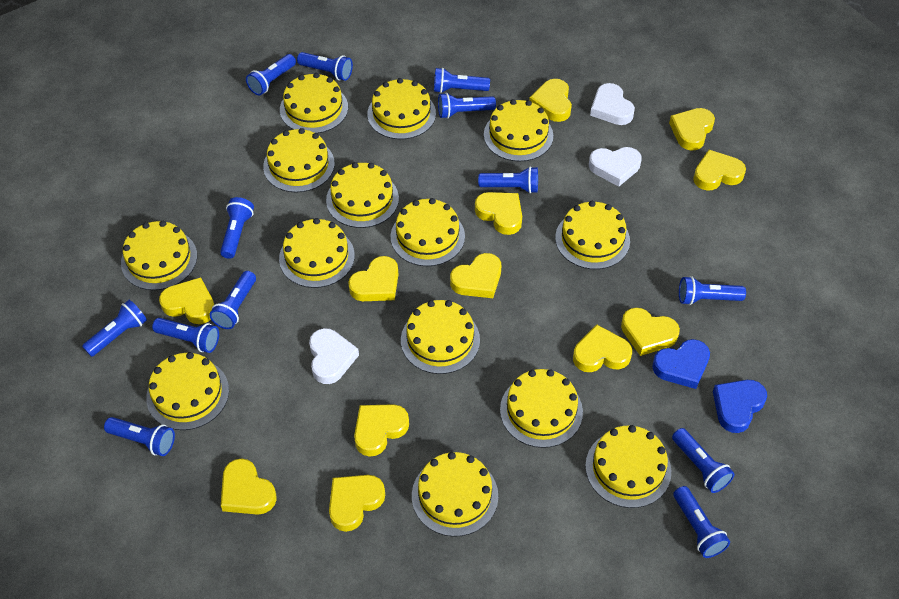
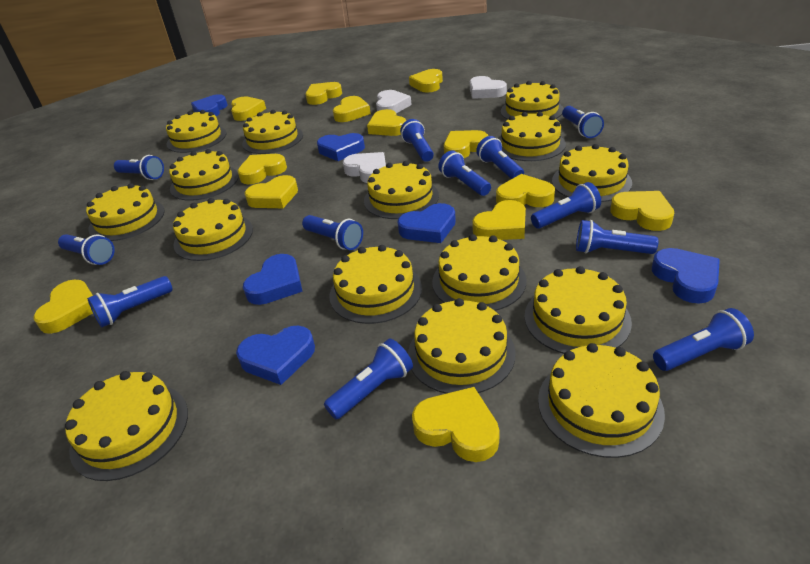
blue flashlight: [82,300,147,357] [104,417,175,456] [152,318,219,353] [209,271,256,329] [220,197,254,259] [246,54,296,95] [297,52,353,81] [434,68,490,93] [438,93,496,119] [478,166,538,194] [672,428,735,493] [673,486,730,558] [679,276,746,305] = 13 -> [58,234,115,265] [87,276,173,327] [114,155,164,180] [302,215,363,250] [324,338,413,419] [400,119,434,162] [438,150,491,196] [476,136,524,179] [531,182,601,229] [562,106,604,138] [576,220,658,254] [653,308,754,371] = 12
blue heart: [652,339,710,389] [713,380,767,433] = 2 -> [191,94,228,116] [236,326,315,385] [243,254,303,305] [317,133,365,161] [397,203,456,243] [652,248,720,304] = 6
yellow cake: [121,221,197,290] [146,352,229,430] [263,128,335,192] [279,218,355,288] [280,73,348,133] [326,162,399,228] [367,78,436,139] [391,198,465,266] [401,300,480,374] [412,452,498,537] [484,99,553,162] [500,369,583,448] [555,201,630,269] [585,425,671,508] = 14 -> [65,371,188,481] [86,183,165,241] [166,110,227,153] [169,149,239,201] [173,198,253,261] [242,110,303,154] [329,245,422,324] [364,161,439,219] [408,298,516,394] [432,234,527,311] [499,112,566,161] [501,81,563,120] [524,266,632,354] [538,343,665,458] [552,144,632,202] = 15
yellow heart: [159,277,214,324] [221,458,277,515] [329,475,385,532] [348,256,398,301] [354,404,409,457] [450,253,501,298] [475,192,522,235] [529,79,572,122] [573,325,632,372] [621,308,680,356] [669,108,715,151] [693,150,746,190] = 12 -> [33,279,93,334] [231,96,266,121] [238,154,287,184] [245,175,298,208] [305,82,342,105] [333,96,371,122] [367,109,406,136] [409,69,443,93] [412,387,499,462] [444,130,488,158] [472,200,526,240] [496,174,555,207] [610,191,674,231] = 13

